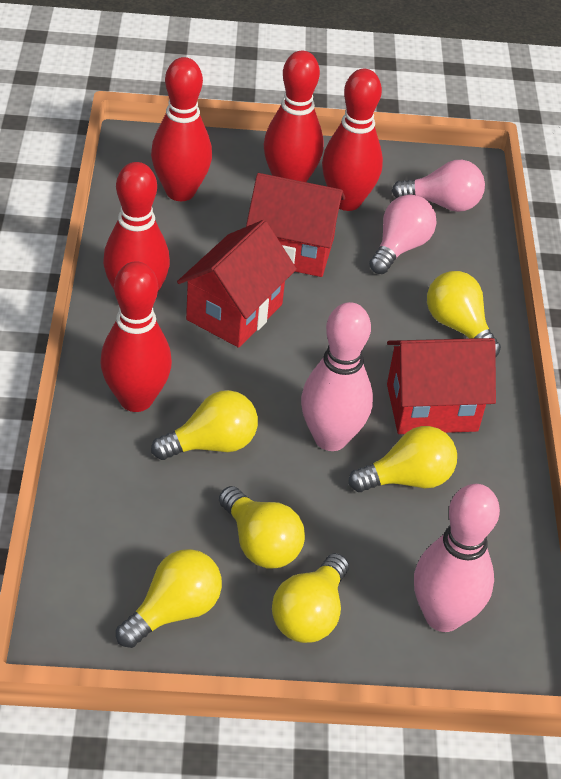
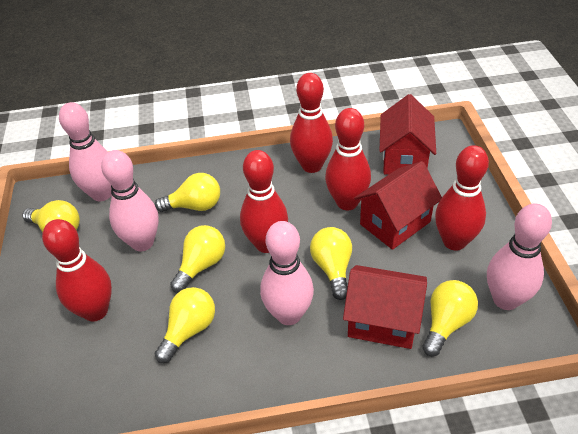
pink bowling pin: [301,302,373,451] [414,484,500,632] = 2 -> [59,102,112,201] [101,150,159,251] [260,221,314,325] [487,203,552,310] = 4
pink light bulb: [369,195,437,274] [392,160,485,212] = 2 -> none = 0

